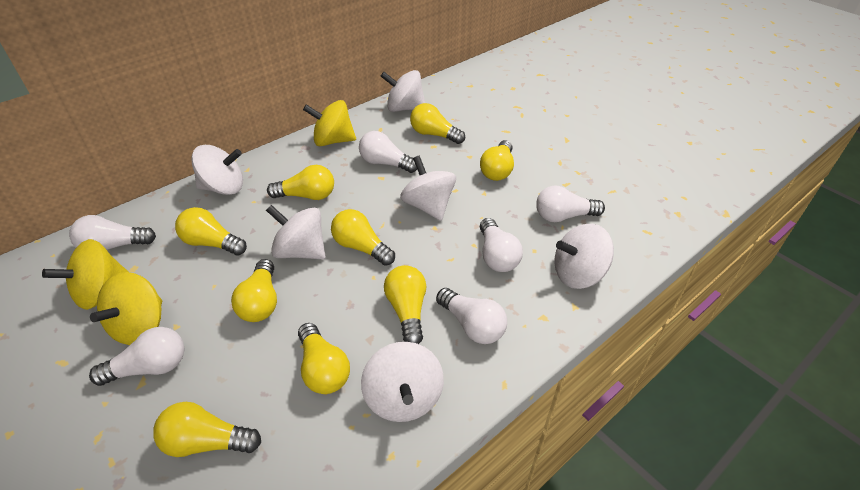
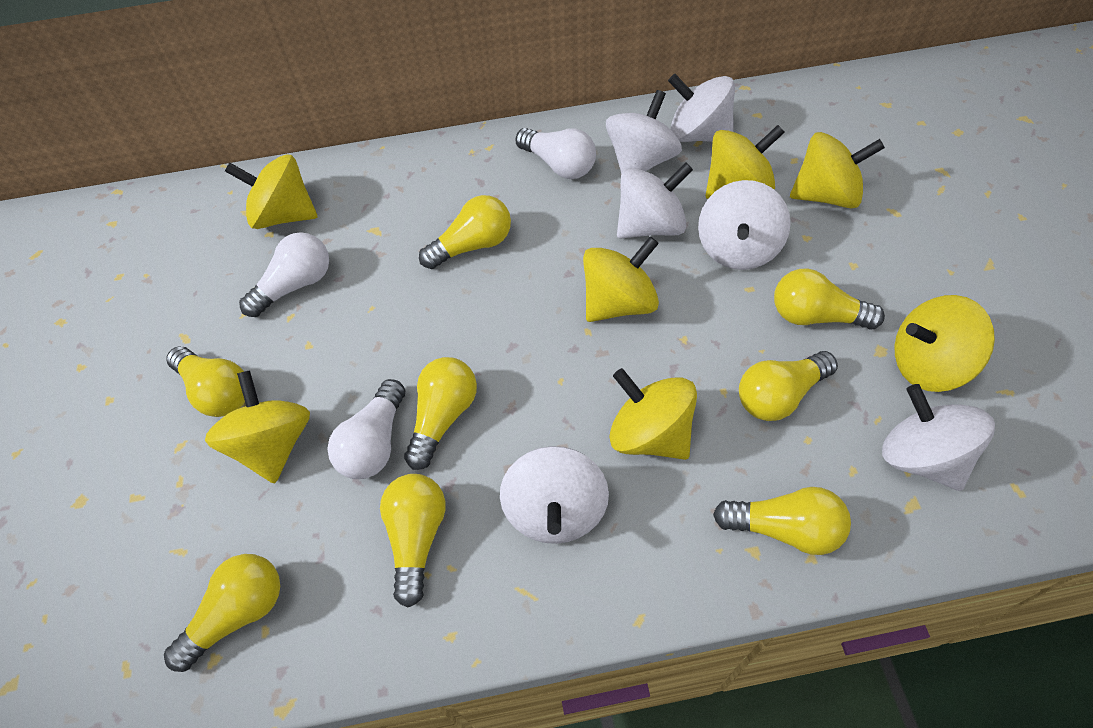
white light bulb: [69,215,156,250] [89,327,184,386] [359,131,417,173] [436,288,507,344] [480,218,523,272] [536,186,605,222] = 6 -> [239,232,329,317] [327,379,405,479] [516,128,596,179] = 3
yellow light bulb: [153,402,261,457] [175,207,247,256] [231,259,277,322] [267,165,334,200] [298,323,350,394] [331,209,395,266] [384,265,426,344] [410,103,465,144] [480,140,514,181] = 9 -> [164,554,280,672] [166,346,245,417] [380,474,446,608] [404,357,477,470] [419,195,511,269] [713,487,851,555] [739,351,838,421] [774,268,885,329] = 8
yellow spinning top: [42,239,129,310] [90,272,162,345] [303,100,356,146] = 3 -> [205,370,310,484] [225,154,318,229] [583,236,659,322] [609,368,697,460] [706,125,785,199] [790,132,885,208] [894,295,995,392] = 7

